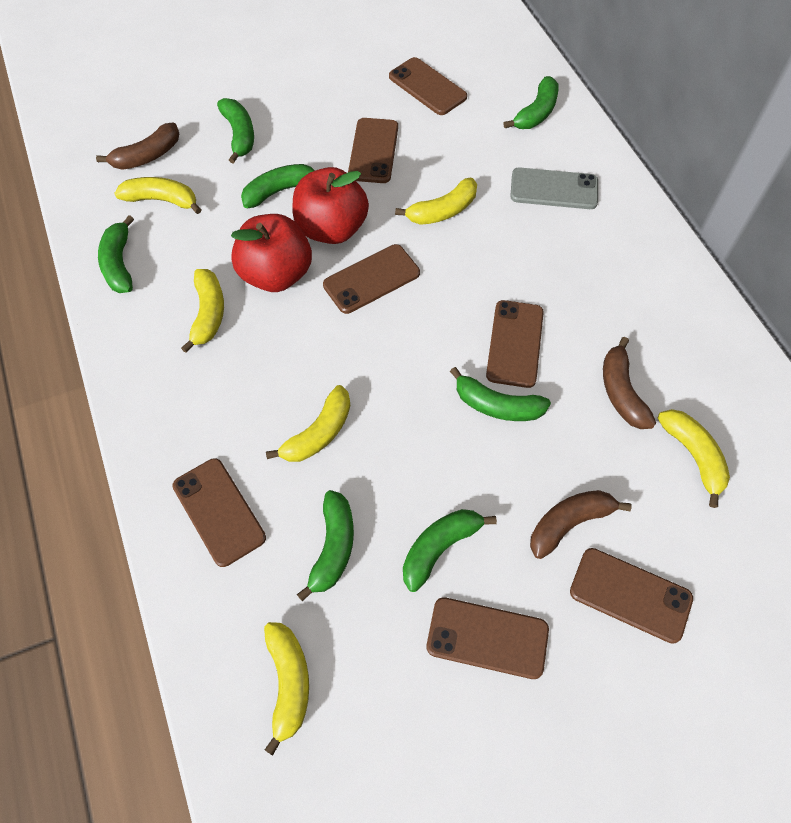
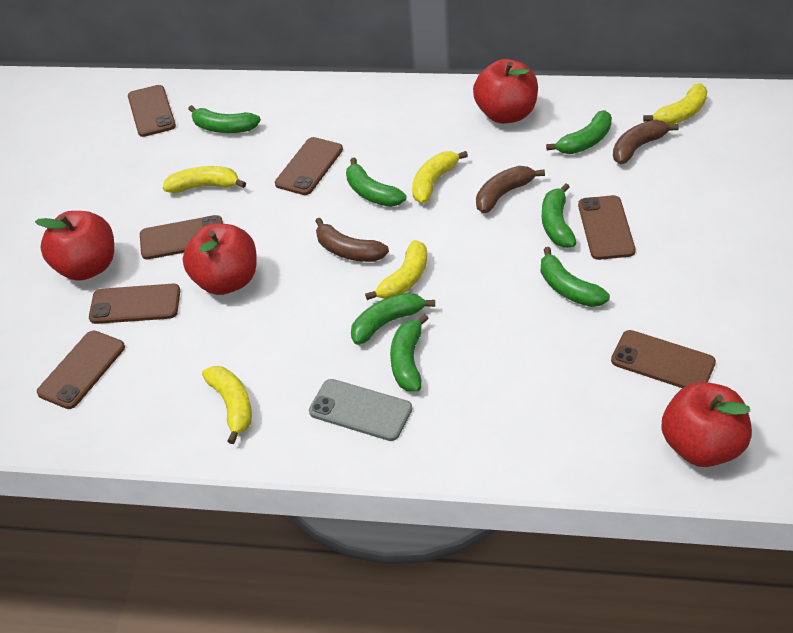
red apple: [231,214,312,292] [293,167,369,244] = 2 -> [35,211,114,281] [183,223,257,295] [473,59,538,124] [661,382,752,467] = 4
yellow banana: [114,177,202,214] [181,269,224,353] [264,622,309,756] [266,385,351,462] [395,178,477,225] [658,409,730,508] = 6 -> [163,166,246,193] [202,366,252,444] [365,240,427,300] [412,151,468,204] [643,84,707,125] = 5

